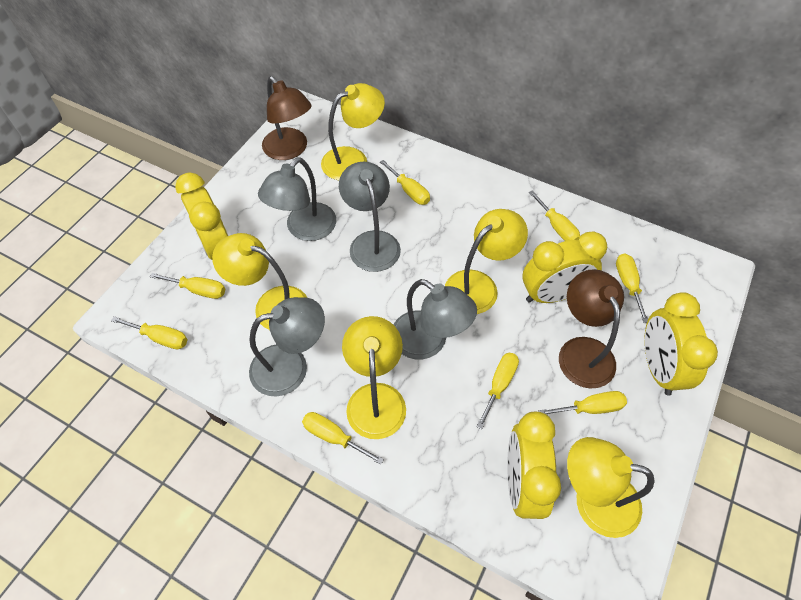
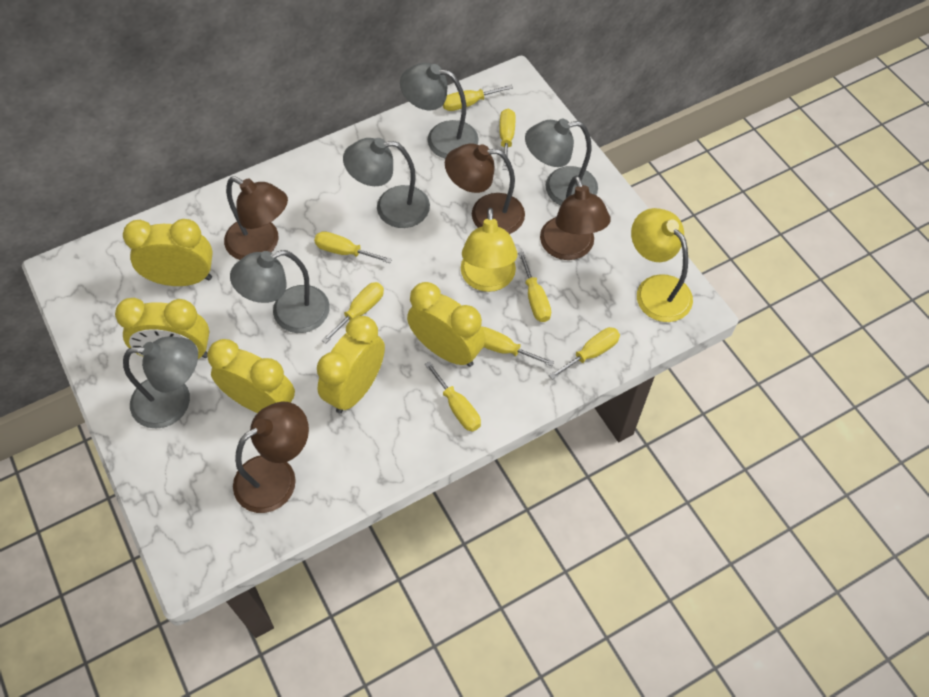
brown lamp: [262,76,312,160] [559,269,624,389] = 2 -> [224,177,288,260] [233,402,309,513] [445,144,525,234] [540,175,610,260] = 4
grey lamp: [249,297,325,396] [258,157,336,241] [339,162,401,272] [393,279,477,359] = 4 -> [123,336,198,429] [230,250,330,333] [343,138,430,228] [400,63,479,158] [525,119,598,205] = 5
yellow clock: [175,172,228,260] [507,411,561,519] [522,232,607,303] [644,292,718,396] = 4 -> [115,298,210,359] [123,219,213,286] [207,339,295,413] [317,316,385,413] [407,282,486,367] = 5
yellow lamp: [212,233,308,330] [321,83,385,180] [342,316,406,439] [445,209,528,314] [567,437,655,538] = 5 -> [461,208,518,292] [631,208,693,322] = 2

